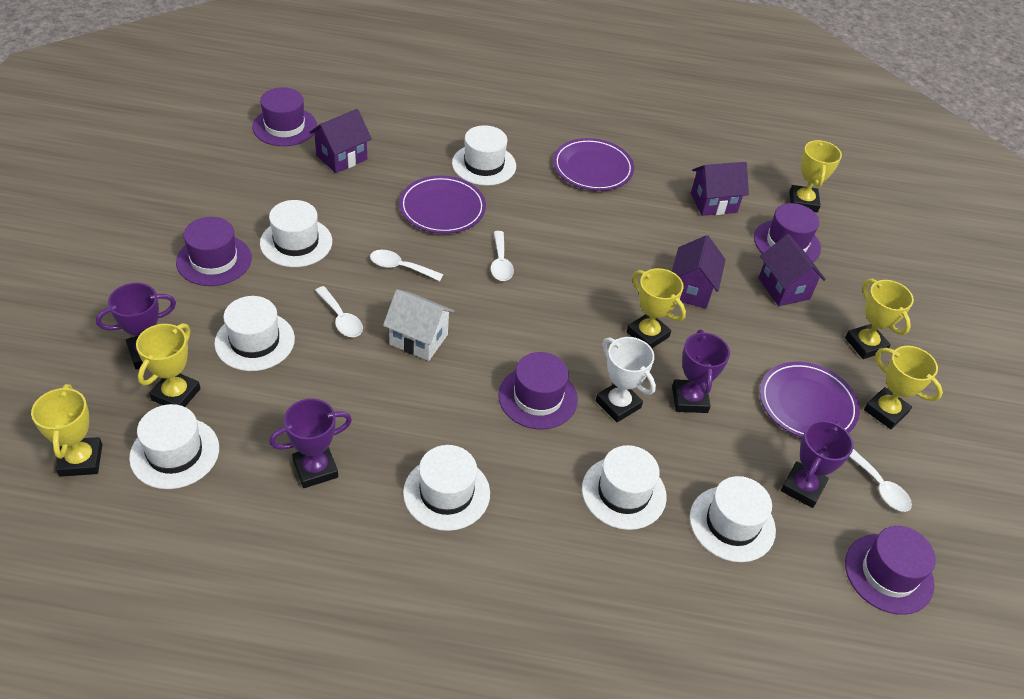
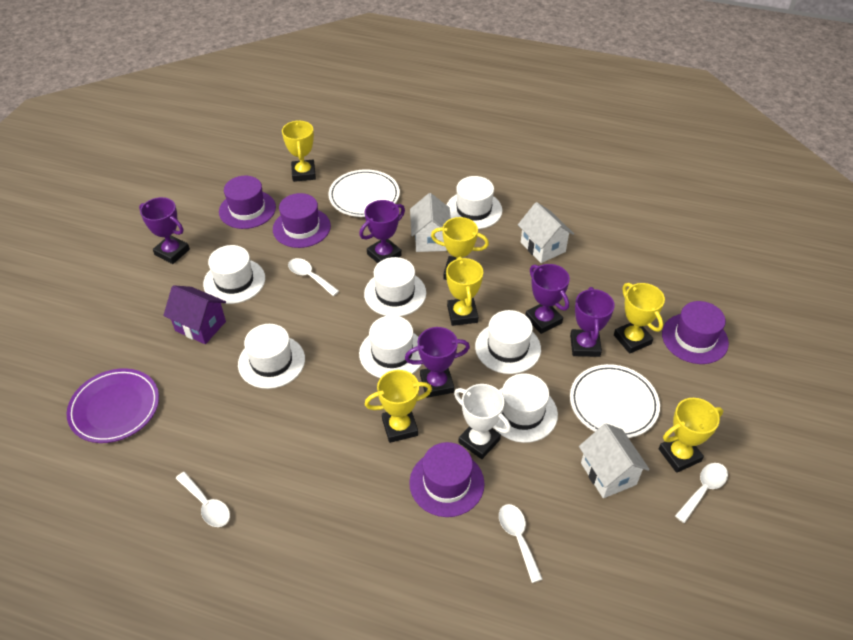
purple hat: [176,217,252,286] [252,87,317,146] [498,352,578,430] [754,203,821,262] [845,526,936,615] = 5 -> [219,176,276,229] [273,193,331,248] [409,442,485,517] [662,301,729,364] = 4
purple house: [309,109,372,173] [672,235,726,309] [691,162,749,216] [759,234,826,306] = 4 -> [163,285,226,344] = 1
purple plate: [399,176,486,234] [553,138,634,191] [760,362,860,438] = 3 -> [67,368,159,443] = 1
purple trophy: [96,283,176,370] [269,399,352,488] [672,330,730,413] [781,420,854,508] = 4 -> [139,197,190,264] [359,200,405,263] [405,327,470,398] [525,264,570,334] [570,287,615,357] = 5
white house: [383,289,454,361] = 1 -> [410,193,451,252] [518,202,574,263] [579,424,650,498] = 3
white plate: none = 0 -> [328,169,400,217] [570,364,660,438] = 2

